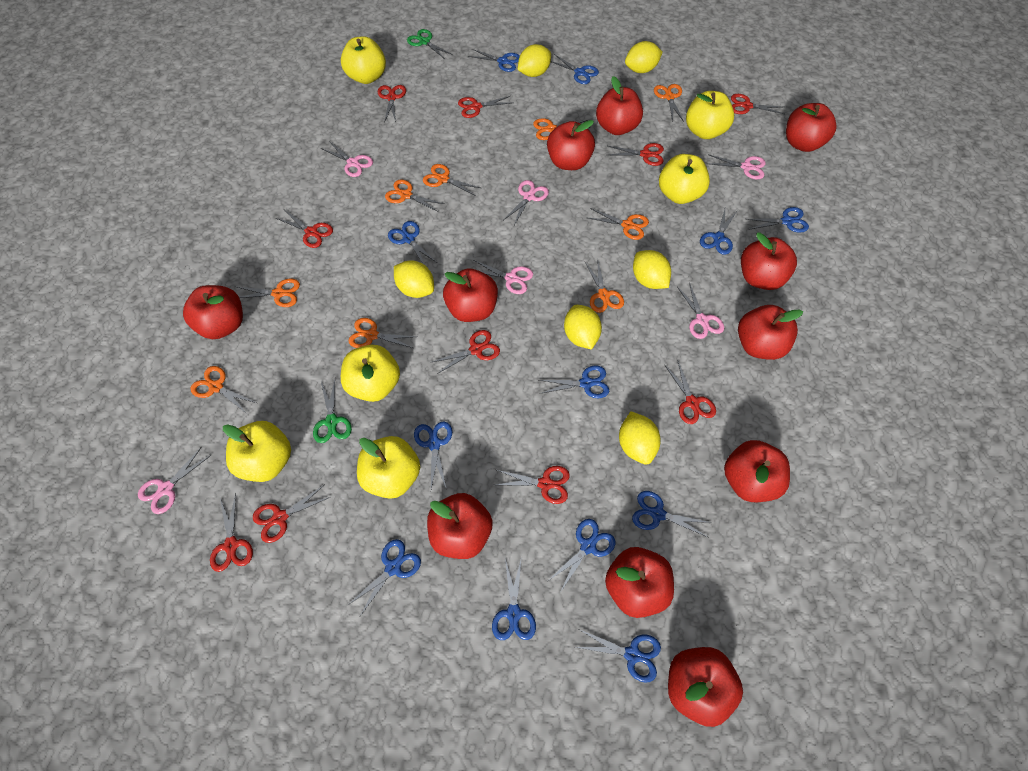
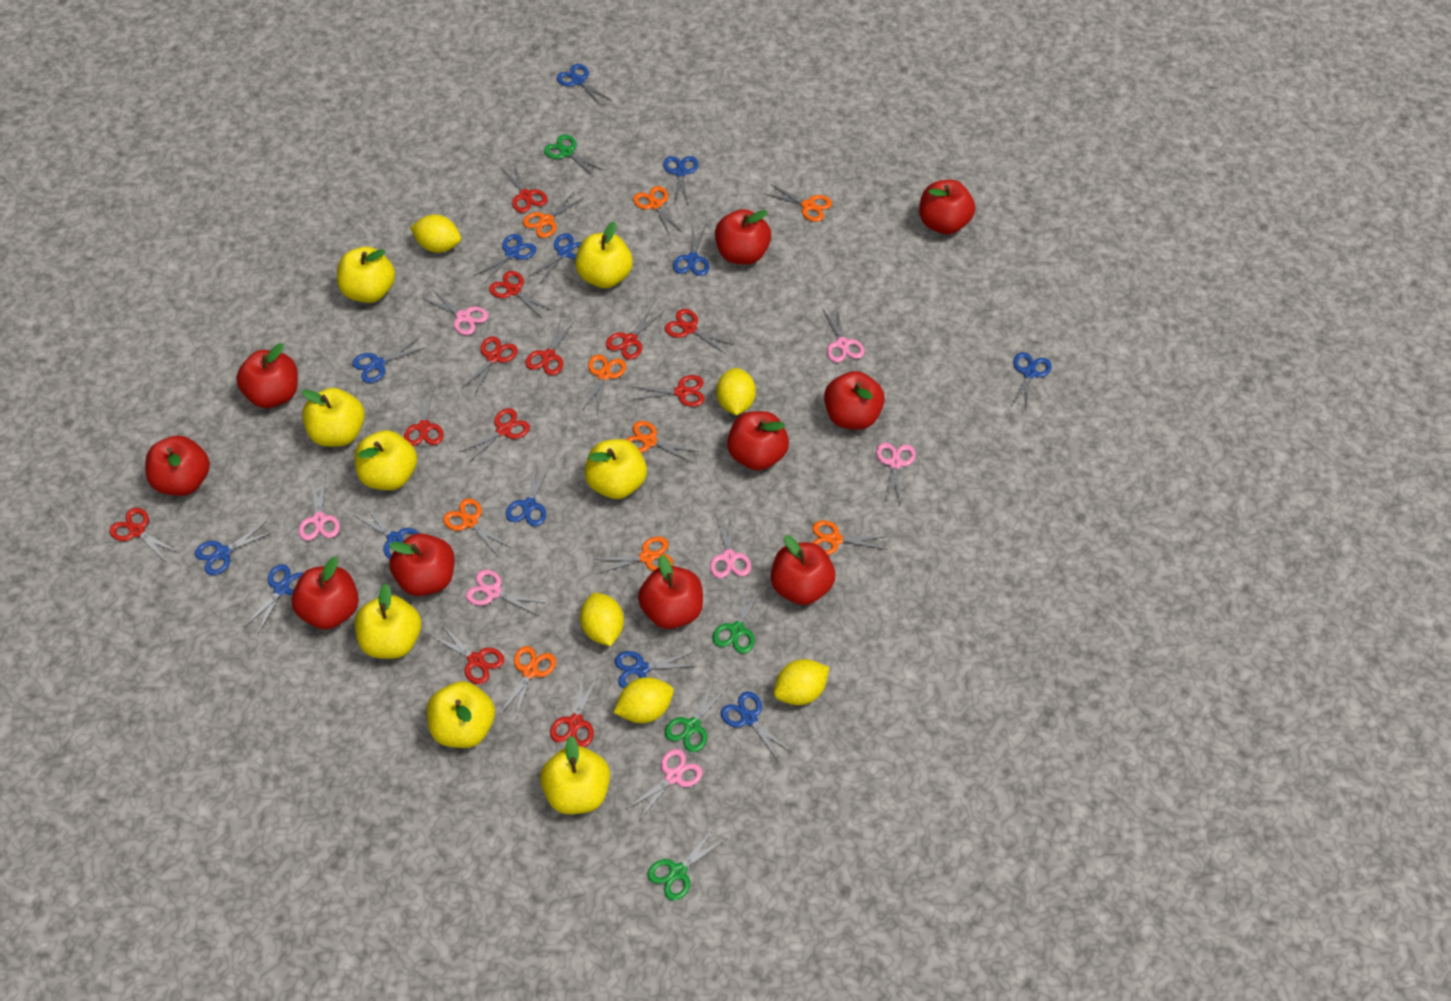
blue scissors: [348,539,421,616] [388,221,436,265] [414,422,452,490] [468,49,520,72] [492,556,536,640] [539,366,609,398] [548,519,615,593] [551,54,599,84] [576,629,661,683] [632,491,712,538] [700,209,738,255] [747,207,809,233] = 12 -> [195,521,273,575] [244,564,303,634] [352,338,426,383] [354,505,419,559] [474,234,536,284] [506,461,550,526] [528,233,582,283] [557,64,612,106] [614,651,694,688] [663,156,698,205] [673,224,709,276] [721,691,792,762] [1011,352,1052,410] = 13
green scissors: [313,379,352,443] [407,29,453,59] = 2 -> [544,135,603,178] [648,827,726,900] [664,680,729,752] [713,584,762,654] = 4
pink scissors: [138,446,211,514] [321,141,373,177] [474,260,533,294] [504,180,549,225] [677,282,724,339] [706,155,766,179] = 6 -> [299,476,340,541] [422,289,488,335] [466,570,545,616] [626,749,703,820] [710,514,751,578] [822,308,864,362] [876,442,916,504] = 7
red apple: [183,285,243,339] [427,493,493,559] [443,269,498,322] [547,120,595,170] [596,76,643,135] [605,547,674,618] [668,647,743,727] [724,440,790,502] [738,305,803,360] [741,232,797,290] [786,103,836,152] = 11 -> [145,436,210,496] [236,343,298,408] [292,557,359,630] [389,533,455,596] [638,555,703,629] [715,209,771,265] [727,411,789,471] [771,535,835,605] [824,371,885,430] [919,180,975,234] = 10
red scissors: [210,493,253,572] [253,484,330,543] [276,210,333,248] [378,85,406,123] [432,330,500,374] [458,96,511,118] [495,466,570,504] [608,143,664,166] [665,361,716,424] [731,94,784,114] = 10 -> [109,508,179,562] [404,386,444,446] [431,625,504,684] [458,408,530,463] [461,337,518,395] [489,271,553,318] [501,162,547,213] [525,318,575,375] [550,671,599,747] [606,306,664,360] [632,375,705,407] [664,309,734,354] = 12
yellow apple: [223,421,291,482] [341,36,386,84] [341,345,400,402] [357,436,420,499] [659,154,710,204] [686,91,734,139] = 6 -> [302,388,365,447] [337,246,395,303] [354,430,417,490] [355,583,421,659] [427,681,495,748] [540,736,610,814] [575,222,633,288] [584,439,647,499] = 8
yellow lemon: [394,260,434,298] [518,44,551,77] [564,305,602,349] [619,412,661,465] [625,41,663,73] [633,250,671,289] = 6 -> [410,215,461,253] [580,593,624,646] [613,677,674,723] [716,368,756,415] [774,659,829,705] = 5

